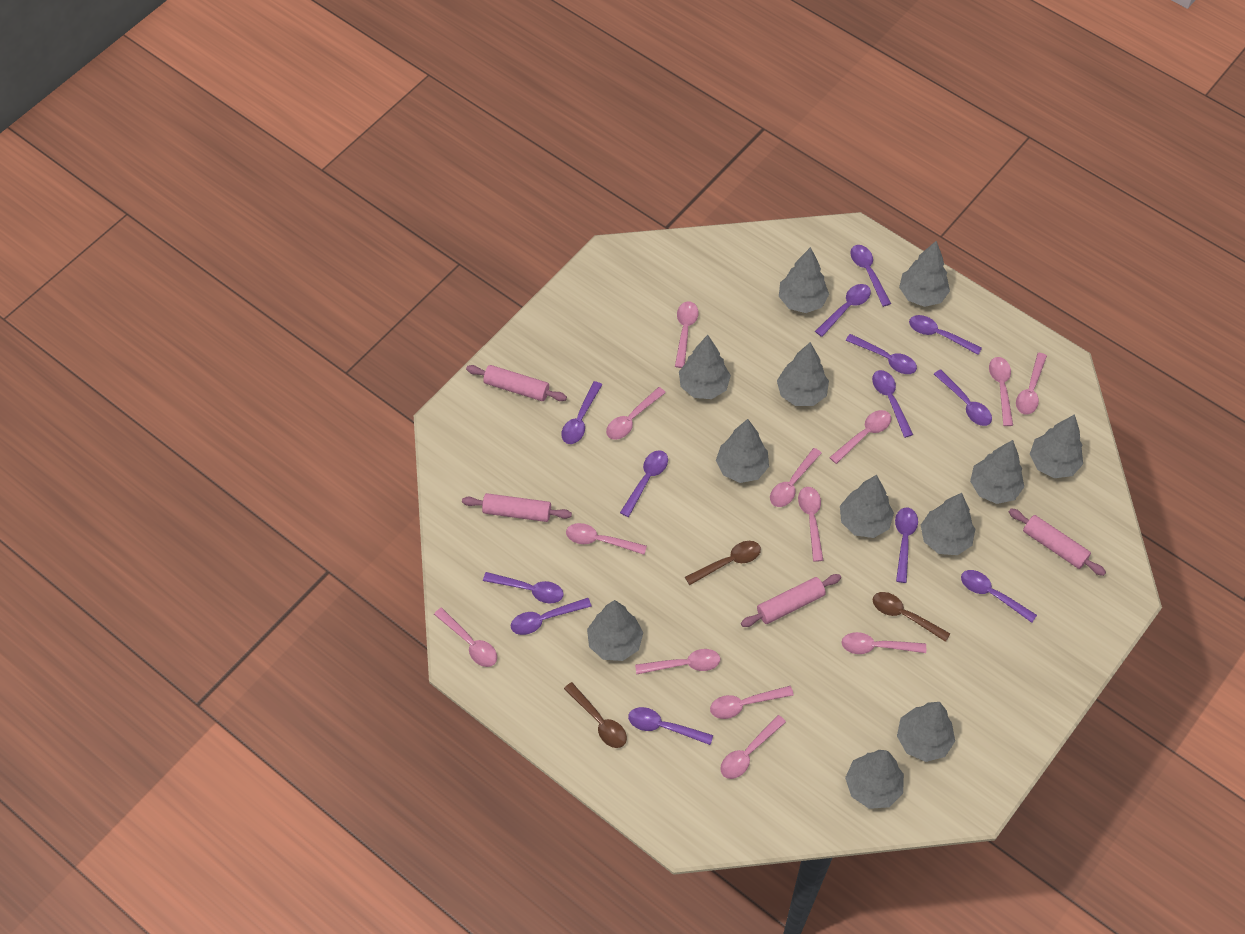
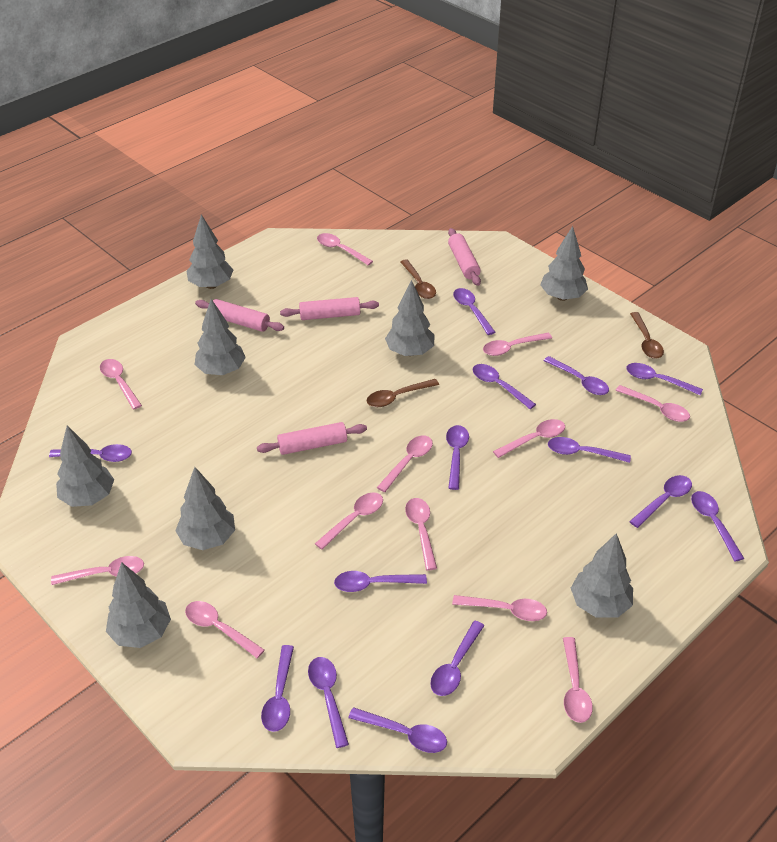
grey tree: [587,600,643,661] [679,335,731,399] [716,419,769,483] [777,342,829,406] [779,247,829,313] [840,475,894,538] [845,750,904,809] [897,702,955,762] [899,241,950,307] [921,493,975,555] [970,440,1024,504] [1030,414,1083,478] = 12 -> [56,425,114,507] [106,562,171,648] [175,467,235,550] [187,214,233,289] [194,299,246,375] [385,280,435,356] [540,226,588,301] [571,533,633,618] = 8
pink spoon: [434,608,497,667] [566,523,647,555] [606,387,666,440] [635,649,720,674] [675,301,698,368] [710,686,794,719] [720,715,786,779] [770,448,821,507] [798,487,823,562] [829,410,892,464] [841,632,926,654] [989,357,1013,426] [1016,353,1047,415] = 13 -> [51,556,144,585] [100,359,142,410] [185,601,265,658] [315,492,383,550] [317,233,373,265] [377,436,433,492] [405,498,437,570] [452,595,547,621] [483,333,552,356] [493,419,565,458] [563,637,593,723] [615,385,690,422] = 12
purple spoon: [483,572,564,603] [510,598,592,635] [561,381,602,444] [620,450,668,517] [628,707,713,745] [815,284,871,337] [845,334,917,374] [850,245,891,307] [872,370,913,438] [895,507,918,583] [909,315,982,355] [934,369,992,426] [961,570,1037,623] = 13 -> [49,444,132,462] [261,645,294,732] [308,657,349,748] [334,571,427,592] [348,707,447,753] [430,621,485,696] [446,425,469,490] [453,288,495,335] [473,364,536,409] [544,356,609,395] [548,437,631,463] [626,363,703,395] [629,475,692,528] [691,491,744,561] = 14

